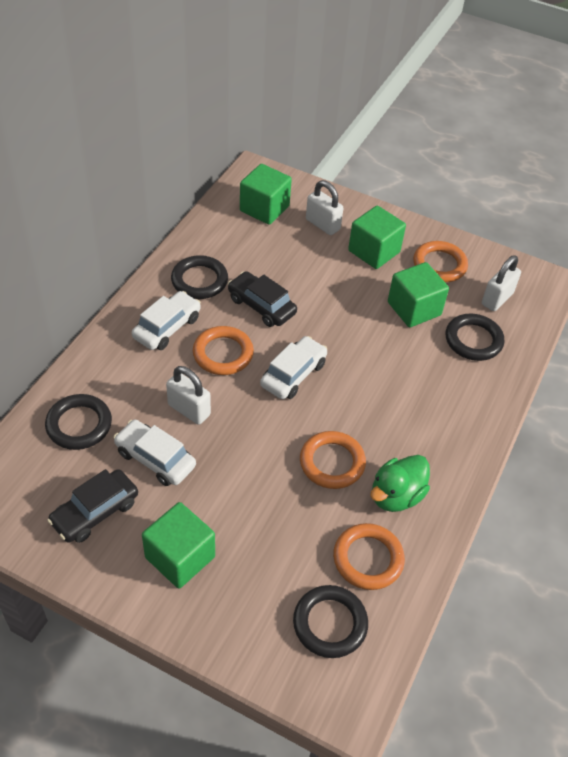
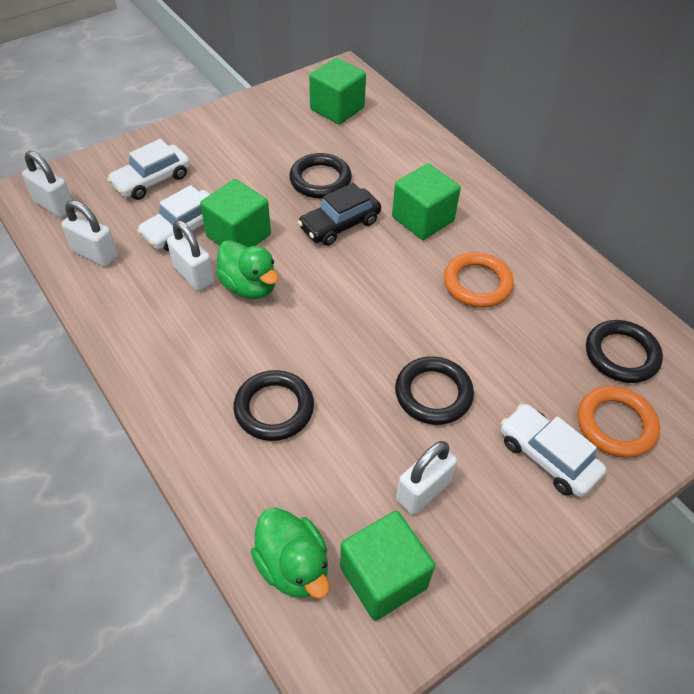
black car: [47,469,138,543] [228,271,297,327] = 2 -> [298,183,381,246] = 1
green duck: [370,455,430,512] = 1 -> [216,240,278,299] [251,508,330,599] = 2
orange ring: [193,326,254,375] [300,431,366,489] [333,523,405,590] [413,241,468,282] = 4 -> [444,252,514,308] [578,386,660,458] = 2
white padlock: [166,366,211,425] [306,180,343,235] [482,255,521,311] = 3 -> [22,151,72,218] [62,200,118,267] [167,220,214,291] [396,441,457,515] = 4

